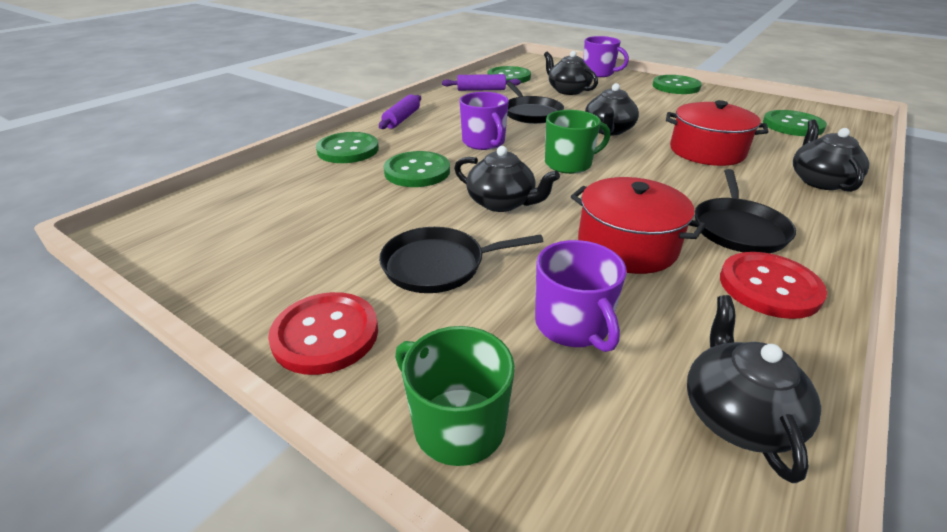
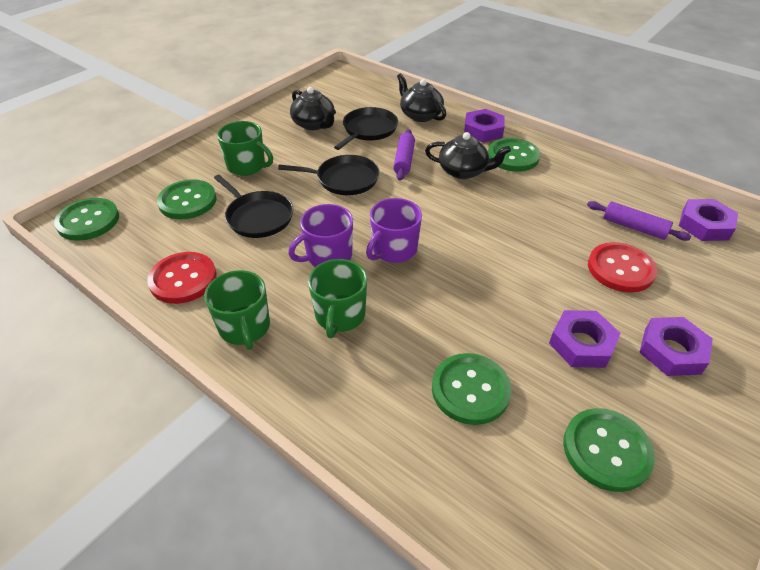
black teapot: [454,146,560,212] [544,51,598,95] [585,83,639,135] [687,295,821,483] [793,120,869,192] = 5 -> [290,87,336,130] [397,73,446,122] [425,132,511,179] = 3
green mug: [395,326,515,466] [545,110,610,174] = 2 -> [204,270,270,350] [217,121,273,176] [308,259,367,338] = 3
purple mug: [459,92,509,150] [535,240,627,352] [583,36,629,77] = 3 -> [288,204,353,267] [366,198,422,263] = 2
purple nut: none = 0 -> [464,109,504,142] [549,310,621,368] [639,317,713,376] [679,199,738,241] = 4
red pot: [571,177,706,274] [666,100,769,166] = 2 -> none = 0

